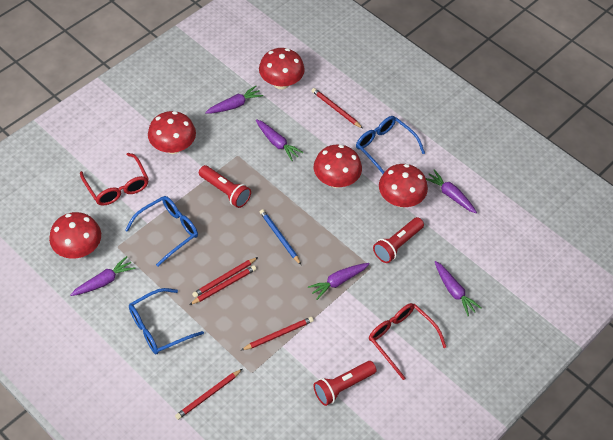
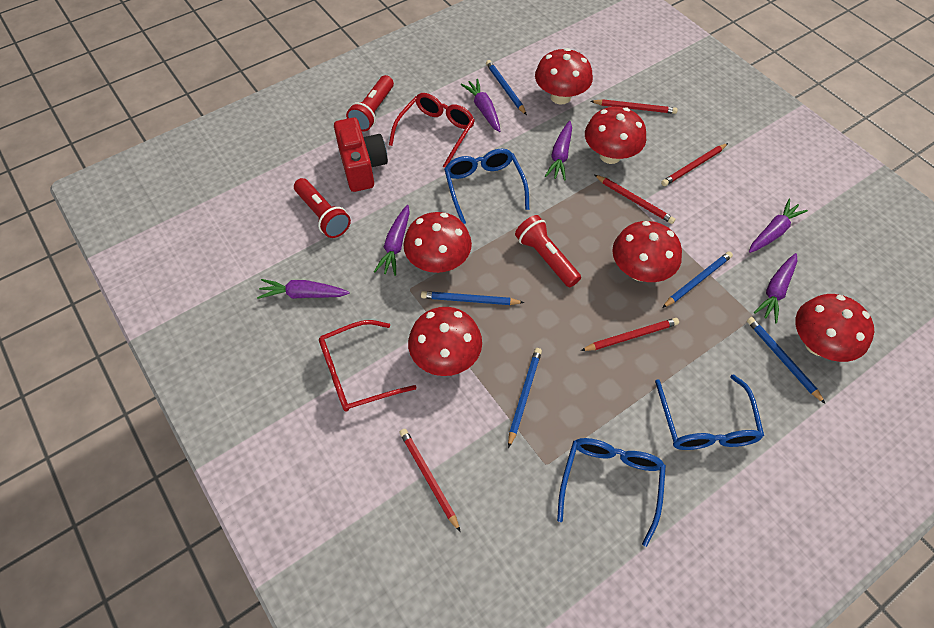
blue pencil: [260,209,301,265] = 1 -> [421,291,524,305] [486,60,527,115] [508,348,542,448] [662,252,733,308] [747,317,825,403] = 5
red camera: none = 0 -> [334,117,388,192] = 1
red mushroom: [49,212,101,259] [148,111,196,154] [259,48,305,89] [314,145,362,188] [379,164,428,207] = 5 -> [403,212,472,273] [408,307,482,376] [535,48,593,105] [585,107,646,164] [612,221,682,282] [795,294,874,362] = 6

